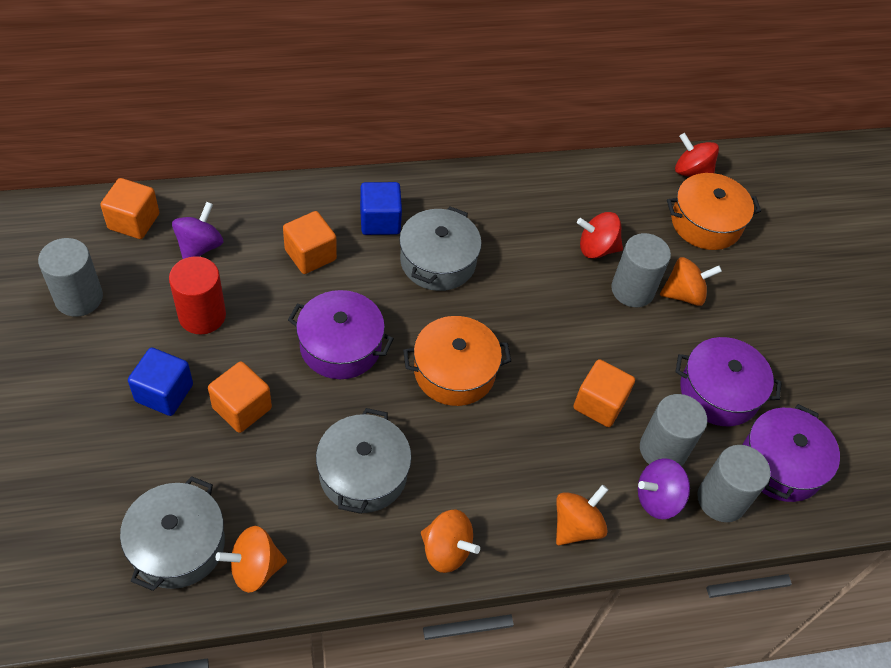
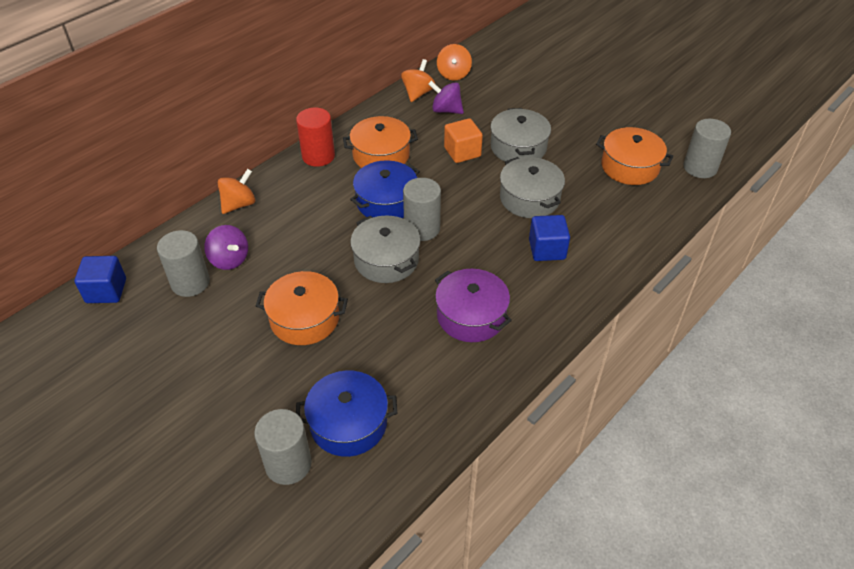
blue pot: none = 0 -> [296,371,397,457] [350,160,420,218] = 2
orange cube: [100,178,159,239] [208,361,272,433] [283,211,337,274] [573,359,635,427] = 4 -> [444,118,483,163] = 1
orange pot: [403,316,511,406] [667,173,761,250] = 2 -> [256,271,348,345] [343,116,418,168] [596,127,673,185] = 3
orange spinning top: [216,526,287,593] [421,509,480,573] [556,485,608,546] [660,257,722,306] = 4 -> [218,168,255,214] [401,59,435,102] [437,44,472,81] = 3
purple pot: [288,290,394,379] [676,337,782,426] [743,404,840,502] = 3 -> [435,269,512,342] = 1
red spinning top: [577,212,623,259] [675,133,719,177] = 2 -> none = 0

